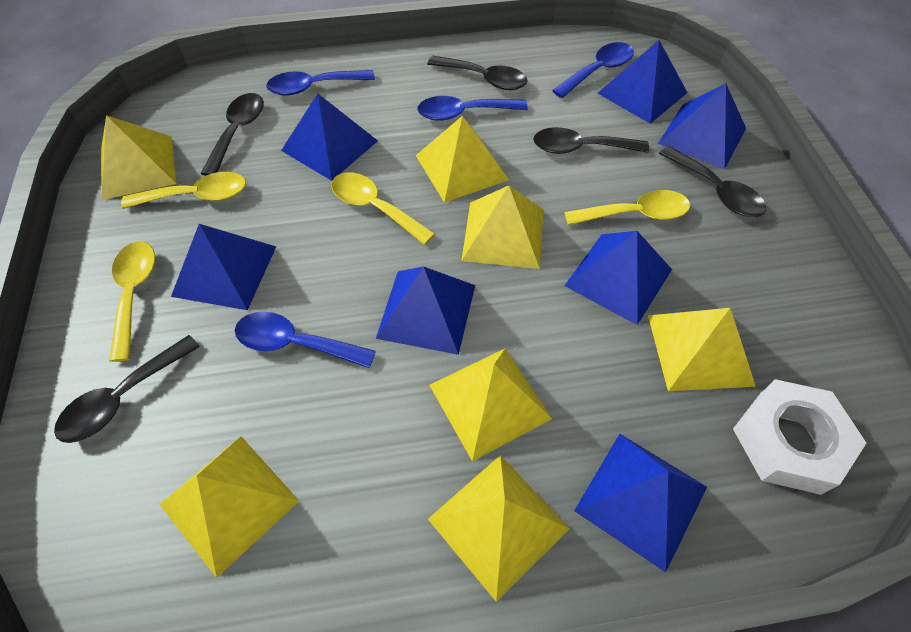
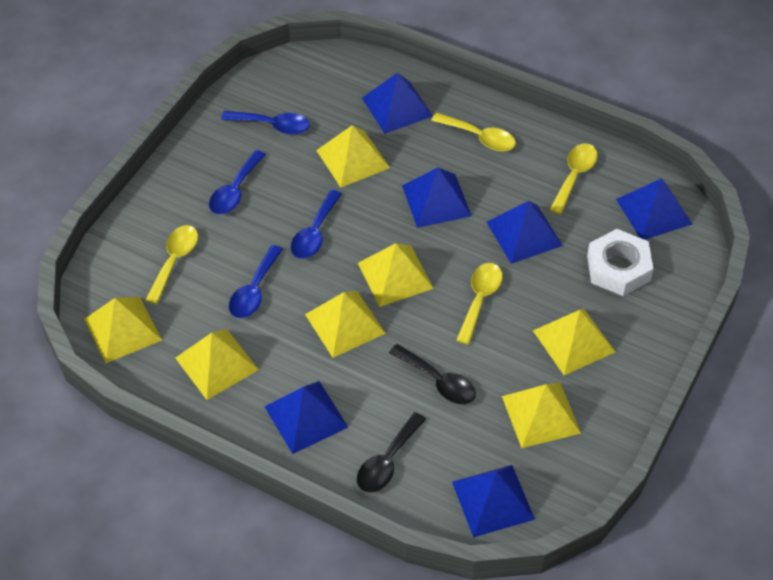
black spoon: [54,335,200,443] [201,93,264,176] [427,56,528,90] [533,127,649,154] [659,146,766,217] = 5 -> [357,412,426,493] [389,344,476,405] = 2
blue pyramid: [171,224,276,310] [281,94,378,181] [376,266,475,355] [564,231,672,325] [574,434,707,572] [598,40,687,124] [658,84,746,170] = 7 -> [265,381,348,454] [362,73,433,134] [402,167,472,228] [452,465,535,537] [487,201,563,264] [616,178,692,240] = 6

